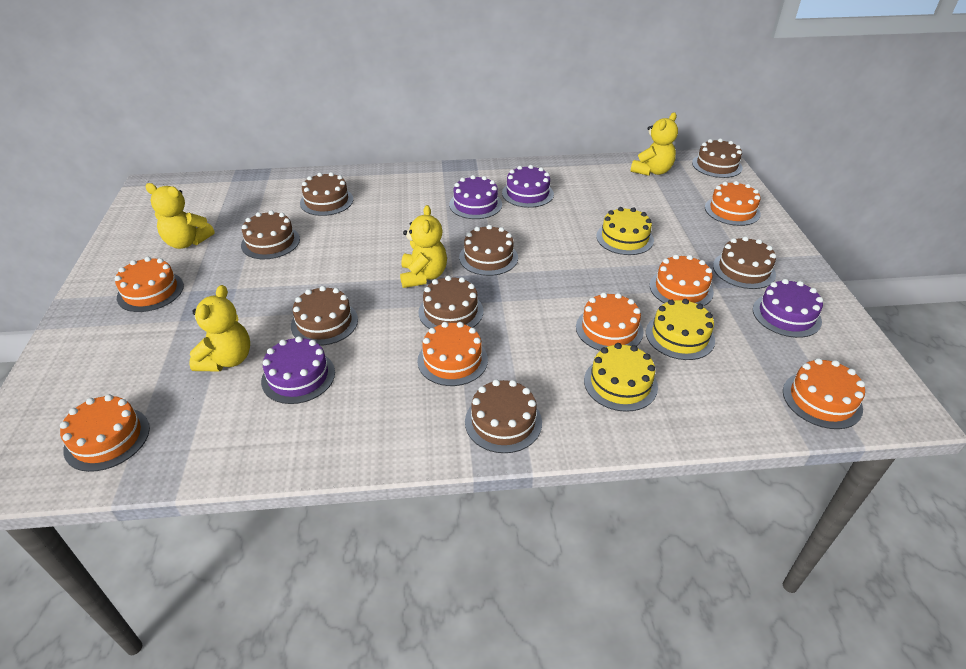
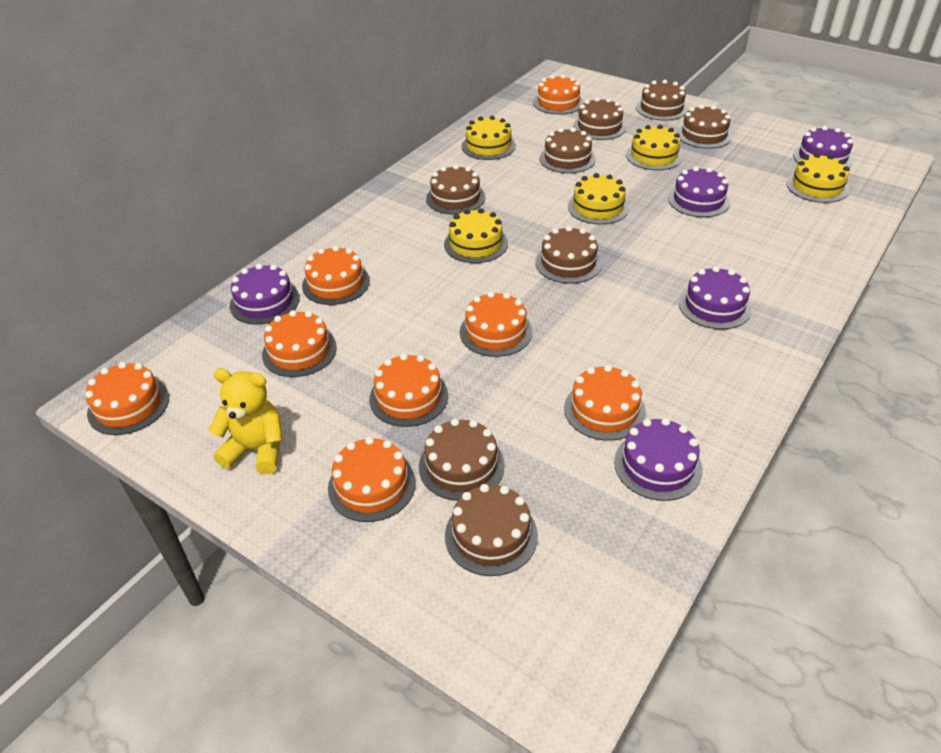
orange cake: [60,394,150,472] [115,257,184,312] [417,322,488,386] [576,292,644,351] [650,254,714,306] [705,181,761,226] [783,358,865,429] = 7 -> [85,362,169,435] [262,310,337,377] [302,246,370,305] [328,437,416,522] [369,353,448,427] [460,291,532,357] [533,75,584,115] [564,365,646,441] = 8
purple cake: [261,336,335,404] [449,175,502,219] [502,165,554,208] [753,279,823,338] = 4 -> [230,264,300,325] [614,418,703,501] [668,167,730,217] [679,266,752,329] [793,126,853,168] = 5
yellow cake: [584,343,658,412] [596,207,654,255] [646,299,715,360] = 3 -> [444,208,508,263] [462,116,516,160] [568,173,629,225] [626,125,683,170] [786,153,850,203] = 5
yellow teddy bear: [145,183,215,249] [189,285,250,372] [400,205,447,288] [631,112,678,176] = 4 -> [209,368,283,474] = 1

